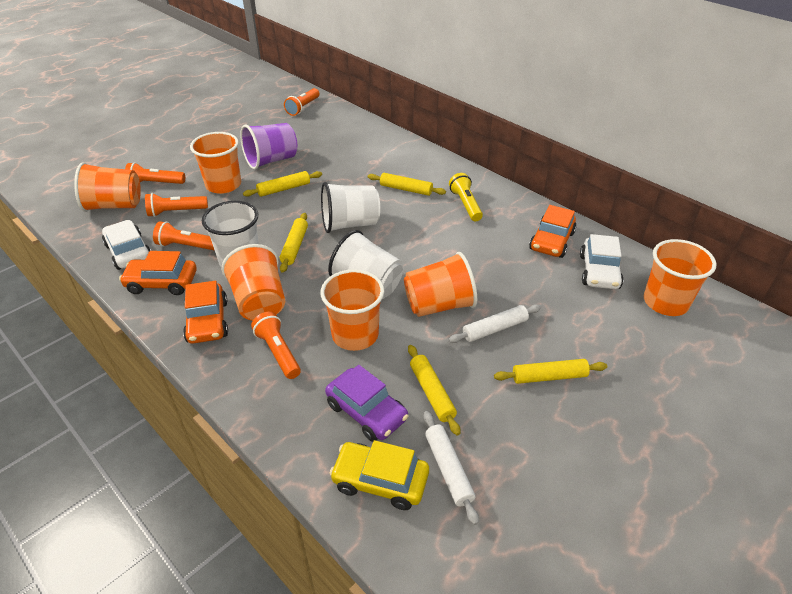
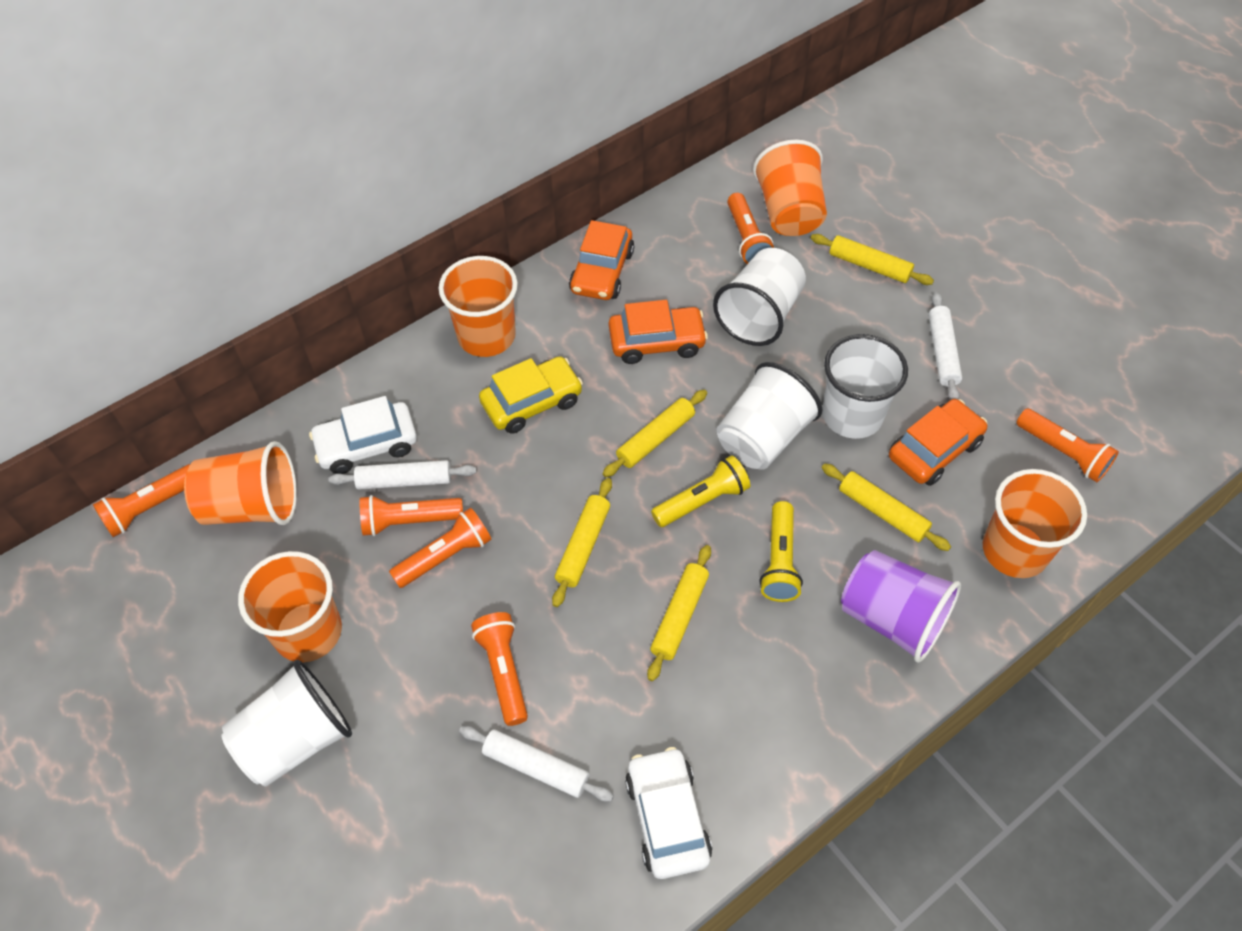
orange cup: [74,162,141,212] [190,132,241,194] [222,244,285,321] [320,269,384,351] [404,252,477,317] [644,239,717,316] = 6 -> [184,441,297,525] [238,551,342,662] [438,256,518,357] [753,140,827,236] [983,469,1087,578] = 5
orange flashlight: [125,162,185,184] [145,193,208,217] [153,221,215,251] [251,312,301,379] [284,88,320,116] = 5 -> [93,464,190,537] [360,495,463,536] [389,508,492,588] [471,612,528,726] [727,193,774,264] [1017,408,1119,482] = 6
purple car: [325,365,409,442] = 1 -> none = 0
white cup: [202,201,259,268] [321,182,380,233] [328,230,403,299] = 3 -> [221,660,352,787] [713,248,806,346] [717,362,823,470] [822,334,908,439] = 4
white rolling pin: [424,411,479,525] [448,304,541,343] = 2 -> [328,460,477,490] [459,726,614,802] [928,292,962,400] = 3
yellow flashlight: [449,173,483,221] = 1 -> [651,455,750,527] [760,501,803,602] = 2

